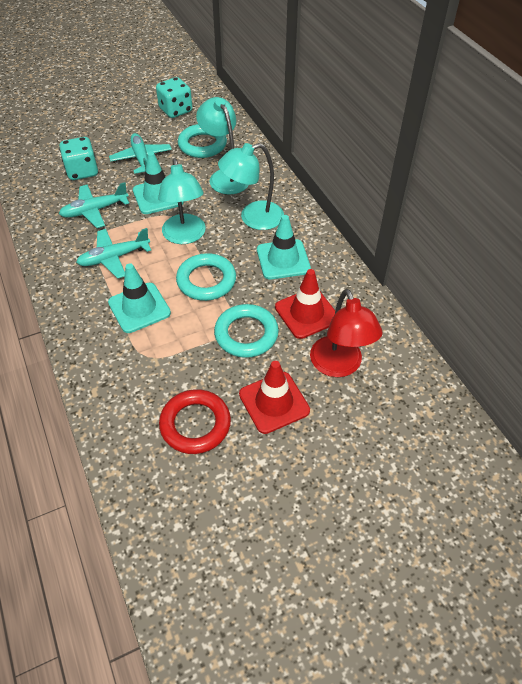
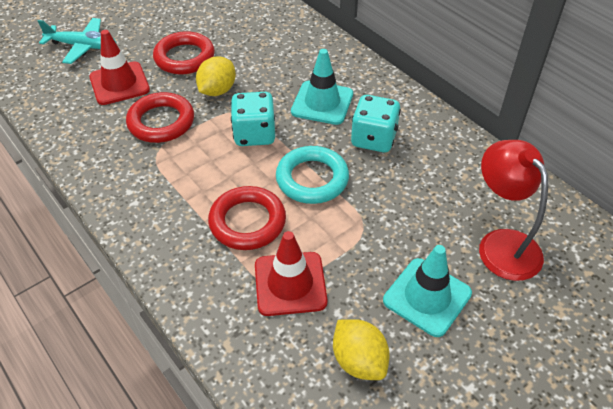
red ring: [159,389,231,454] = 1 -> [126,92,194,143] [153,31,215,74] [208,186,286,250] = 3
turquoise lamp: [158,158,206,244] [196,97,249,194] [218,143,284,230] = 3 -> none = 0
turquoise plane: [59,182,129,228] [76,228,151,279] [109,133,172,174] = 3 -> [38,18,116,64] = 1
turquoise ring: [176,253,236,301] [178,124,227,158] [214,304,279,358] = 3 -> [276,146,349,204] = 1
turquoise traffic cone: [108,263,171,333] [133,151,184,214] [257,215,311,280] = 3 -> [291,49,353,125] [383,245,472,337] = 2
yellow lemon: none = 0 -> [196,56,236,96] [333,319,390,380] = 2

